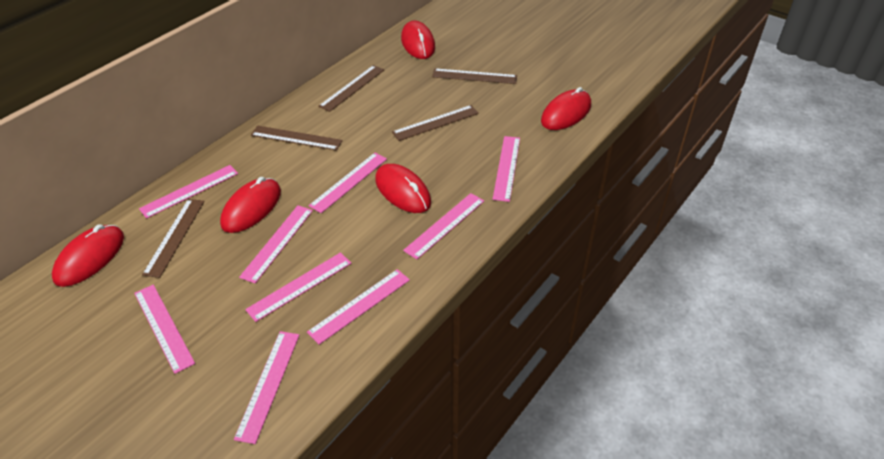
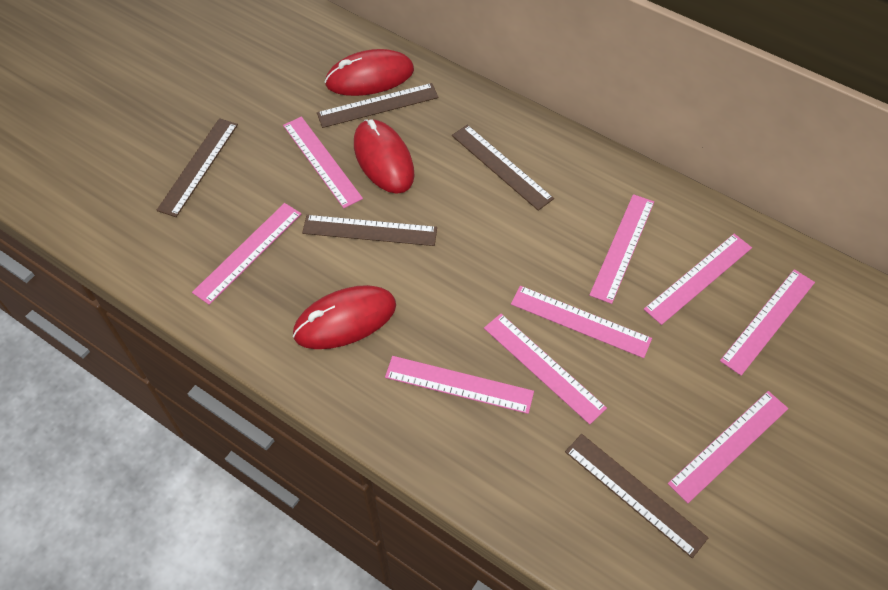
red mouse: [52,224,124,287] [220,177,281,233] [375,164,431,213] [401,21,435,59] [541,87,591,130] = 5 -> [293,285,396,349] [325,49,414,96] [354,119,415,194] = 3

